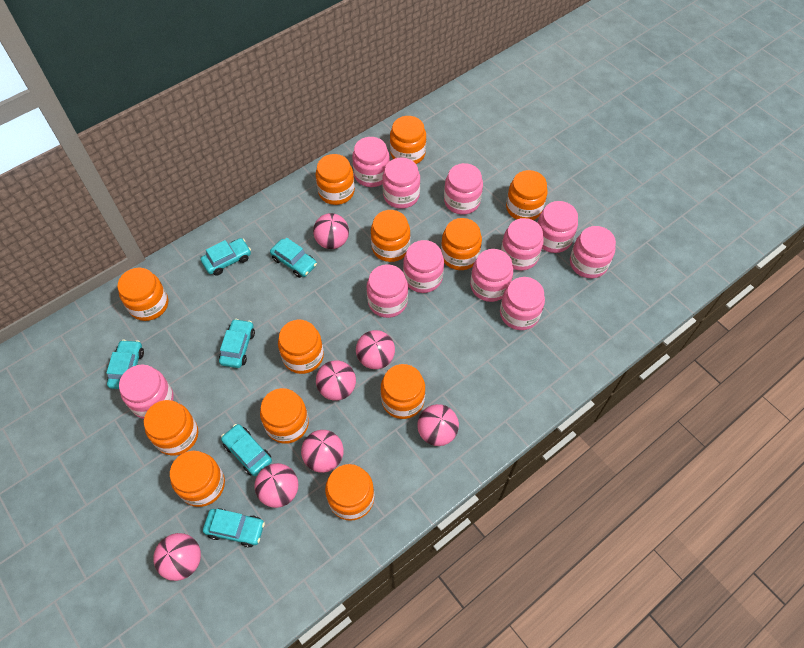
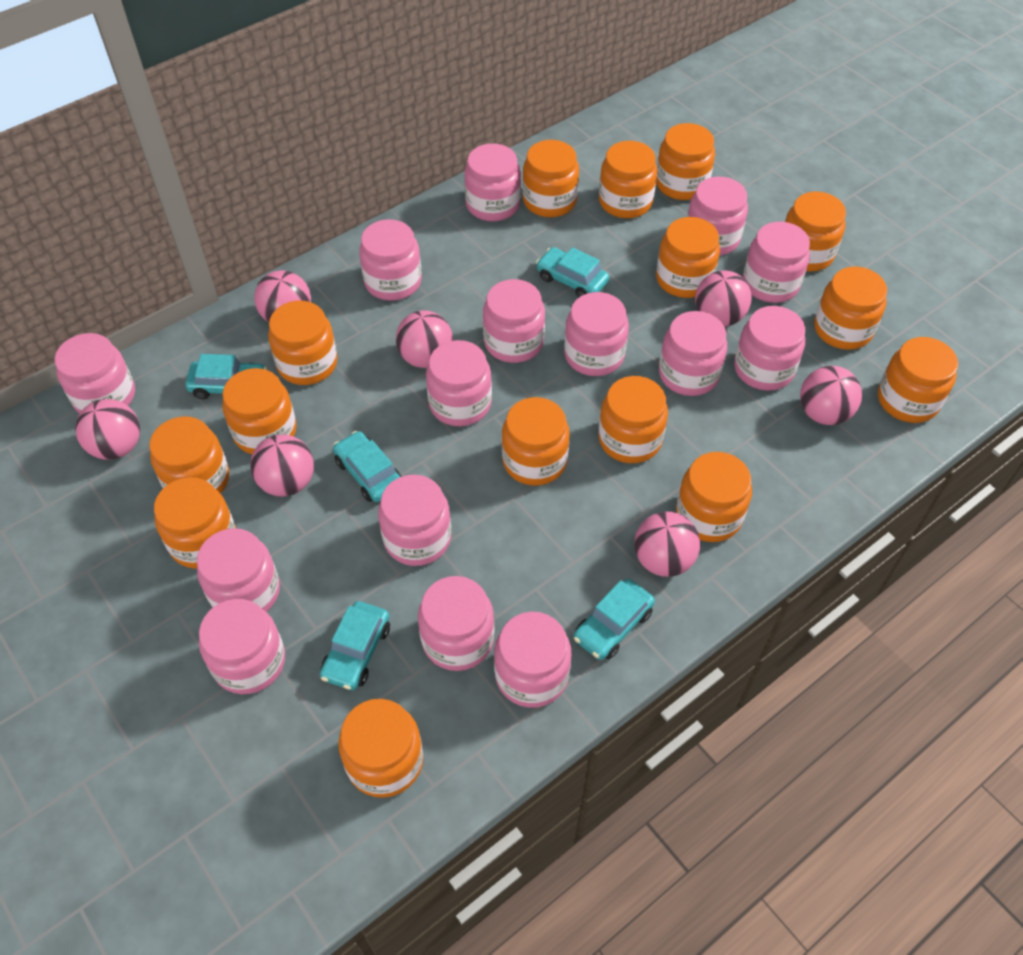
orange jar: [118,268,168,321] [144,400,198,456] [170,451,225,507] [260,388,309,444] [278,320,324,374] [316,154,355,205] [325,464,374,521] [371,210,410,262] [381,364,425,419] [390,116,426,164] [441,218,482,270] [506,170,547,220] = 12 -> [149,416,229,494] [154,477,236,569] [222,368,297,454] [268,301,337,385] [338,699,423,798] [502,397,570,486] [523,140,579,217] [598,376,668,463] [599,141,657,218] [656,123,715,200] [656,217,720,298] [676,452,752,542] [785,192,846,272] [814,267,887,350] [878,337,958,423] = 15
pink jar: [119,364,174,419] [352,137,390,187] [367,264,408,318] [382,157,420,209] [403,240,444,293] [444,163,483,215] [470,249,513,302] [500,277,545,330] [501,218,544,271] [537,201,578,253] [570,226,616,278] = 11 -> [54,333,135,413] [197,528,280,612] [199,599,285,694] [359,219,422,301] [378,475,451,566] [418,576,494,671] [426,340,492,426] [464,144,521,221] [483,279,545,363] [494,612,571,708] [564,292,629,376] [659,311,727,396] [687,177,748,256] [734,306,805,391] [743,222,810,303] = 15
turquoise car: [106,340,144,389] [201,238,251,276] [203,508,265,547] [219,319,255,368] [221,424,272,476] [270,238,317,278] = 6 -> [185,354,267,399] [320,601,390,690] [333,431,402,502] [536,247,609,298] [574,579,655,660] = 5

